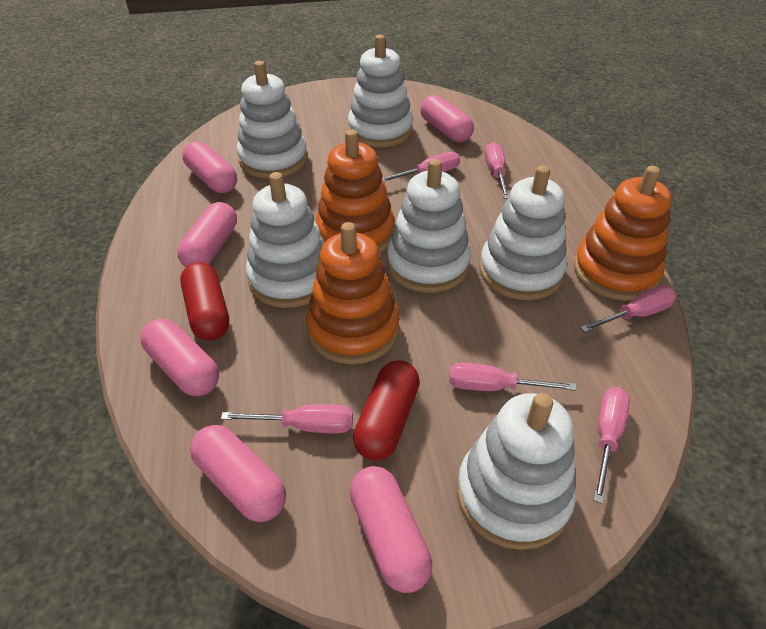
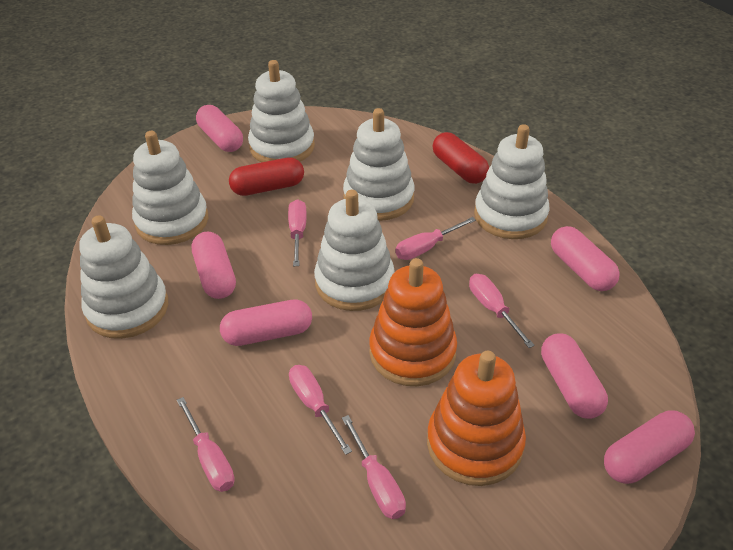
orange stacking toy: [306,222,399,365] [315,130,395,253] [574,166,672,301] = 3 -> [369,258,457,386] [427,351,526,486] = 2

